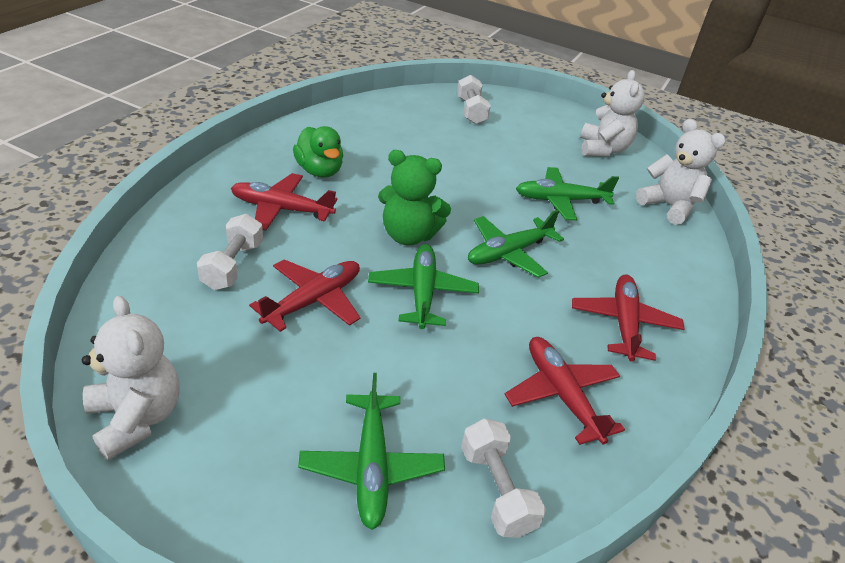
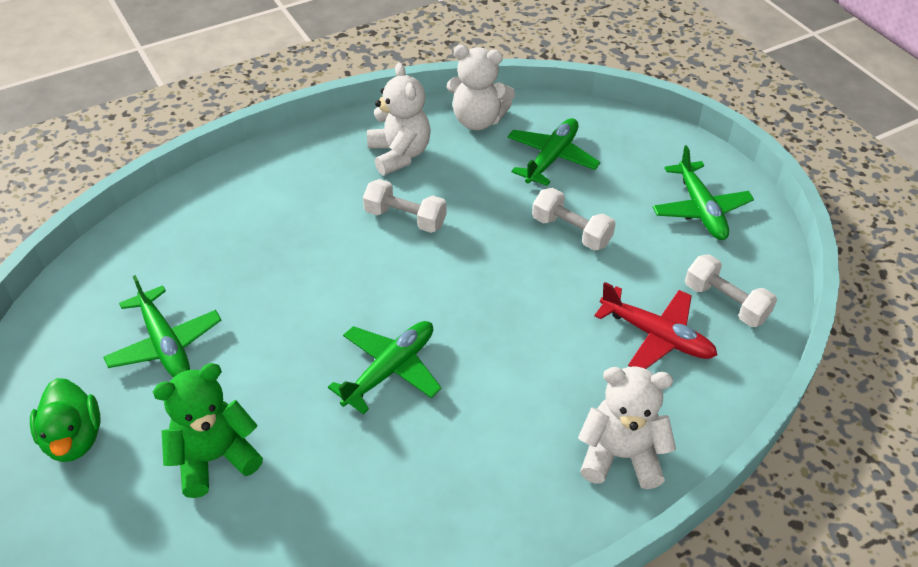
red plane: [231,173,338,230] [249,260,361,332] [505,337,625,445] [572,275,685,362] = 4 -> [594,282,717,369] = 1

